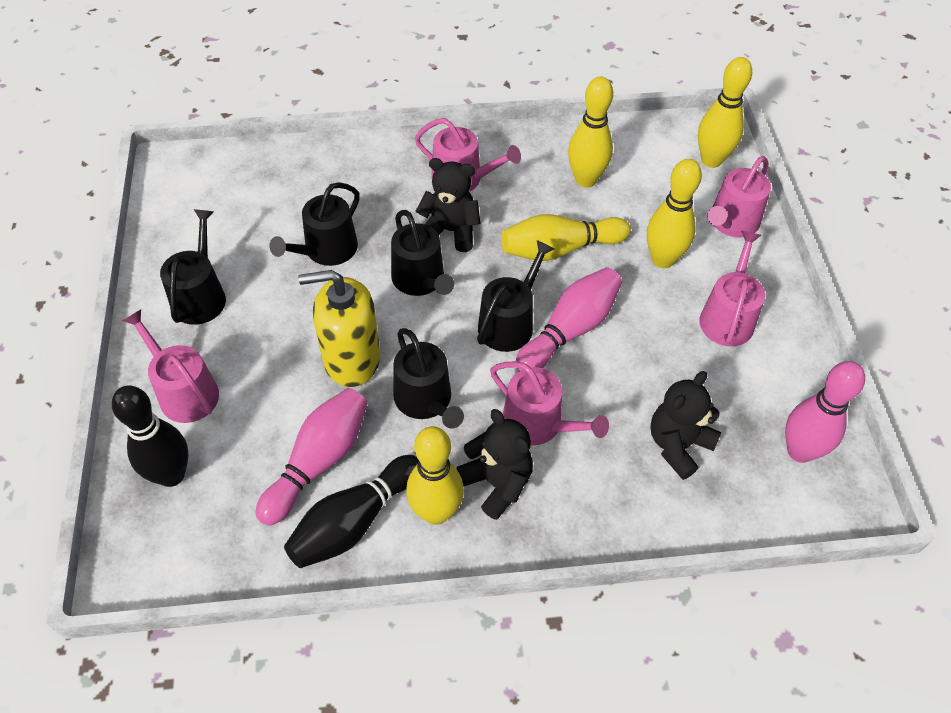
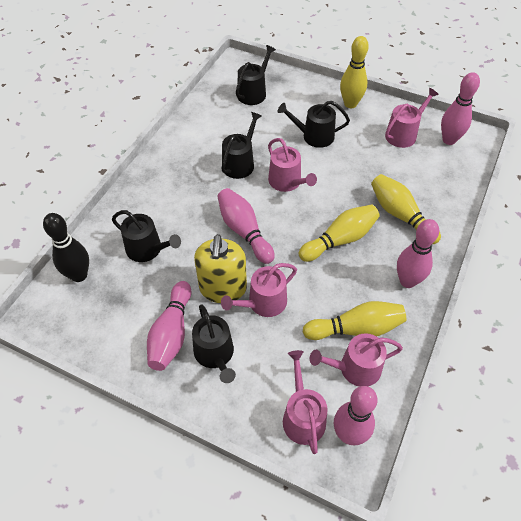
black bowling pin: [112,386,188,487] [284,455,419,568] = 2 -> [43,213,89,282] = 1
black teddy bear: [415,158,481,252] [457,409,533,520] [650,371,721,480] = 3 -> none = 0
pink bowling pin: [256,388,368,525] [516,267,622,371] [785,361,865,463] = 3 -> [147,281,191,371] [217,188,275,264] [334,386,378,445] [397,219,439,288] [441,72,480,145] = 5
yellow bowling pin: [406,426,464,525] [501,214,631,261] [568,77,613,188] [647,159,702,268] [698,57,752,168] = 5 -> [298,205,380,262] [303,301,406,340] [340,36,369,108] [371,174,441,244] = 4

